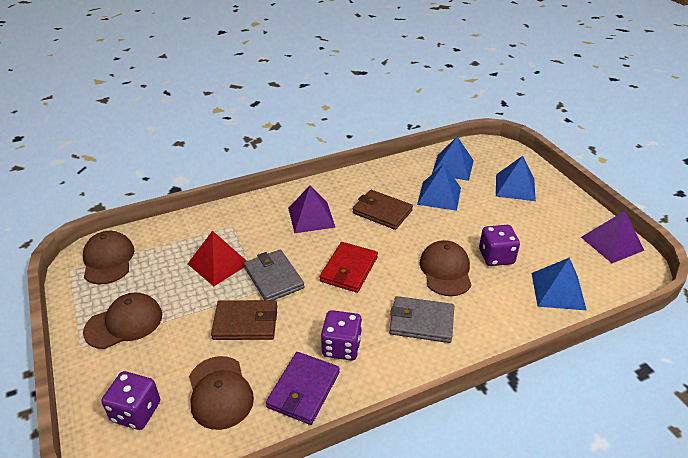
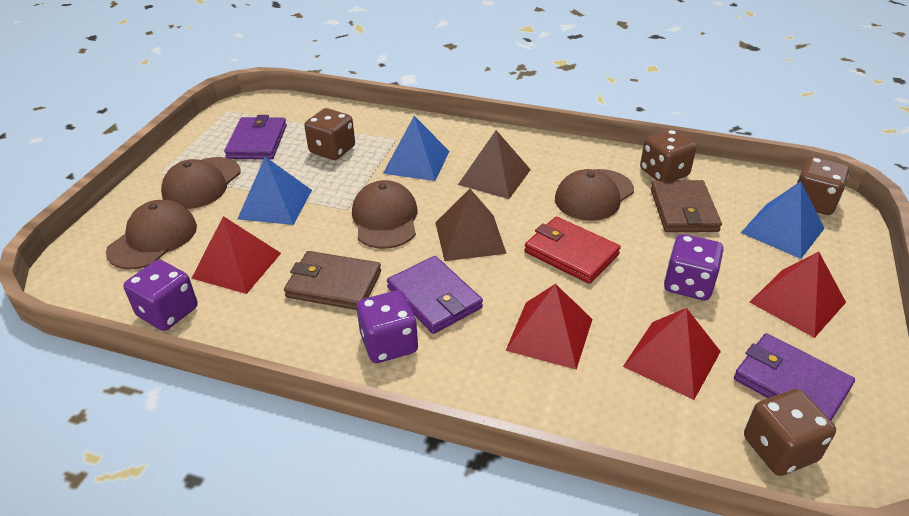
blue pyramid: [417,164,461,211] [432,136,474,181] [496,156,536,201] [532,258,586,310] = 4 -> [237,157,312,225] [383,116,450,181] [741,181,825,259] = 3
brown dice: none = 0 -> [304,108,355,160] [640,129,697,180] [744,389,836,476] [797,157,849,215] = 4
brown pyramid: none = 0 -> [435,189,507,261] [458,130,531,199] = 2
grey wallet: [244,249,304,300] [389,296,454,343] = 2 -> none = 0
purple pyramid: [288,185,336,233] [581,211,644,263] = 2 -> none = 0
purple wallet: [266,352,340,425] = 1 -> [224,115,287,159] [387,256,483,334] [734,333,855,420] = 3
red pyramid: [188,231,247,286] = 1 -> [192,216,281,294] [506,284,593,370] [623,308,721,400] [750,252,846,338] = 4

